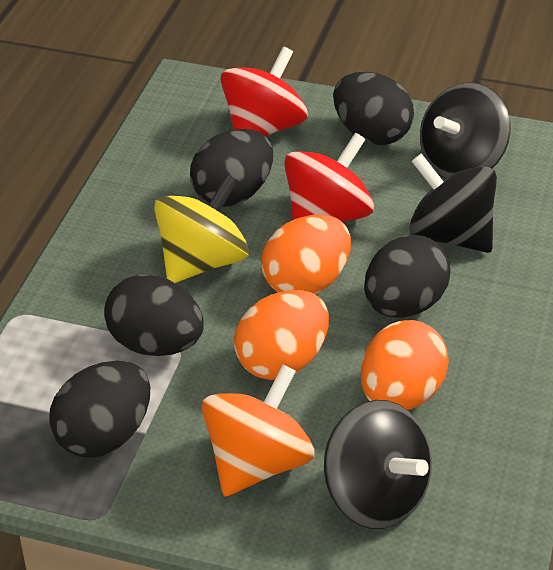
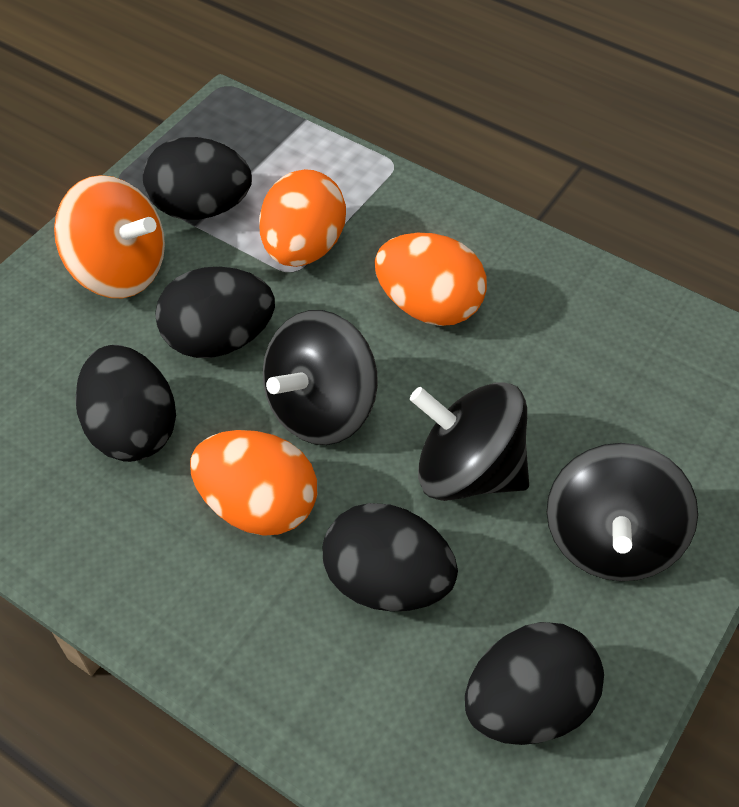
red spinning top: [221,47,308,137] [284,133,374,222] = 2 -> none = 0
yellow spinning top: [154,174,249,283] = 1 -> none = 0

